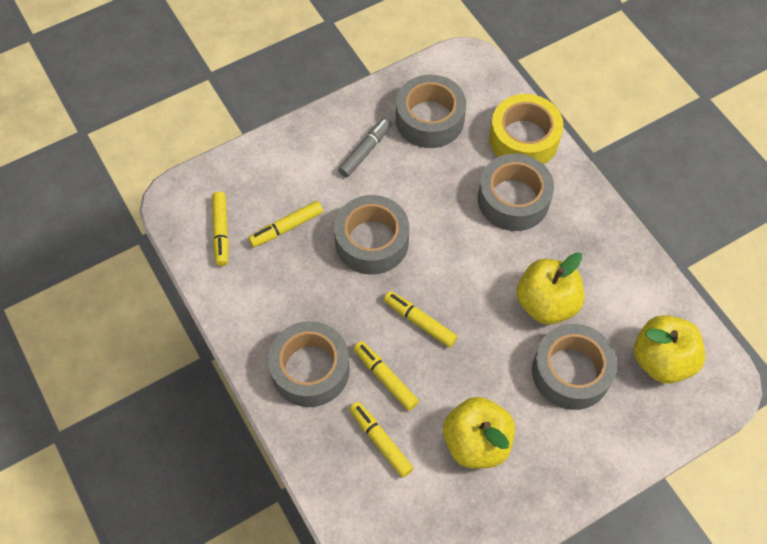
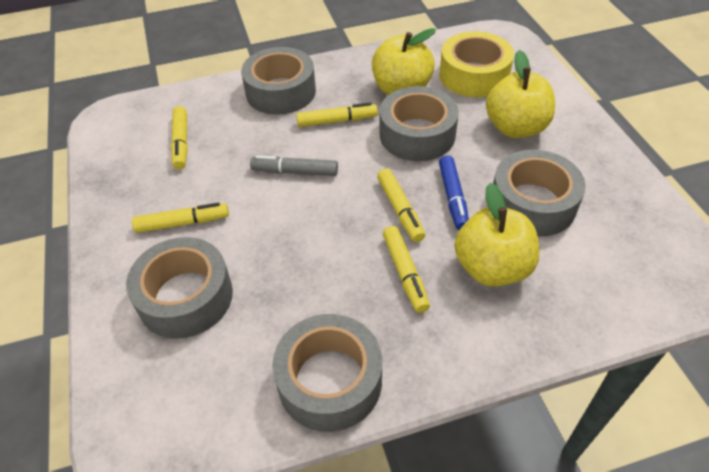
blue marker: none = 0 -> [439,156,469,230] = 1

